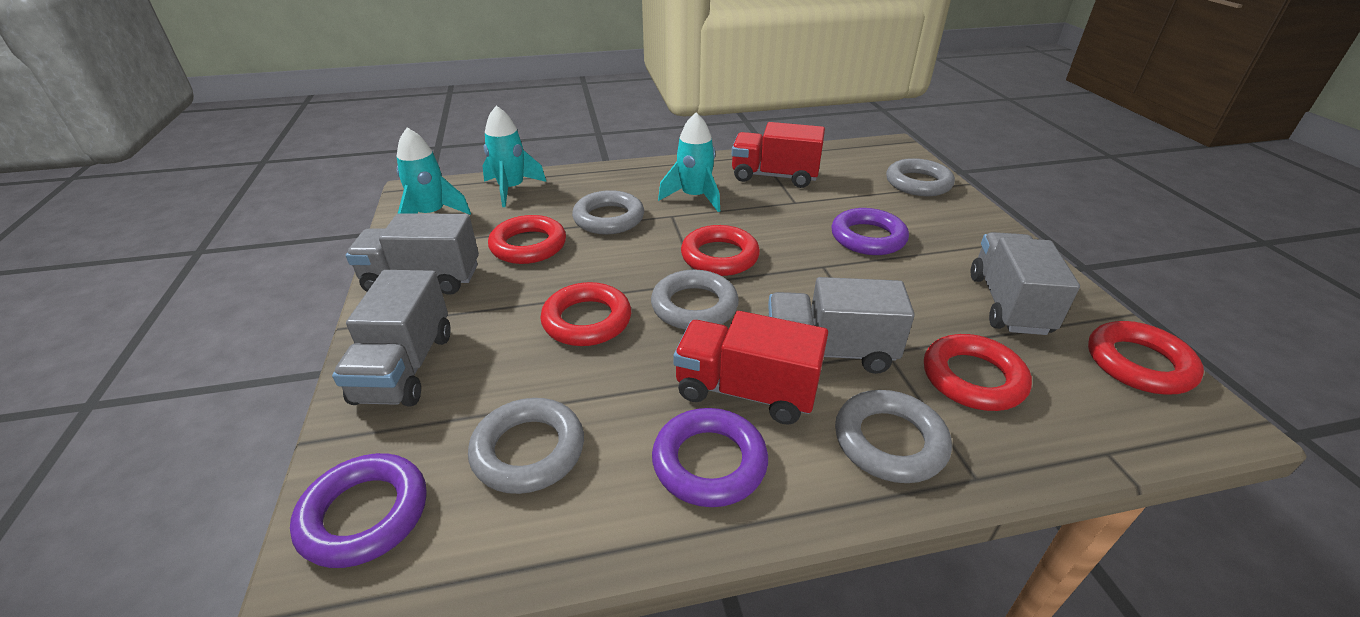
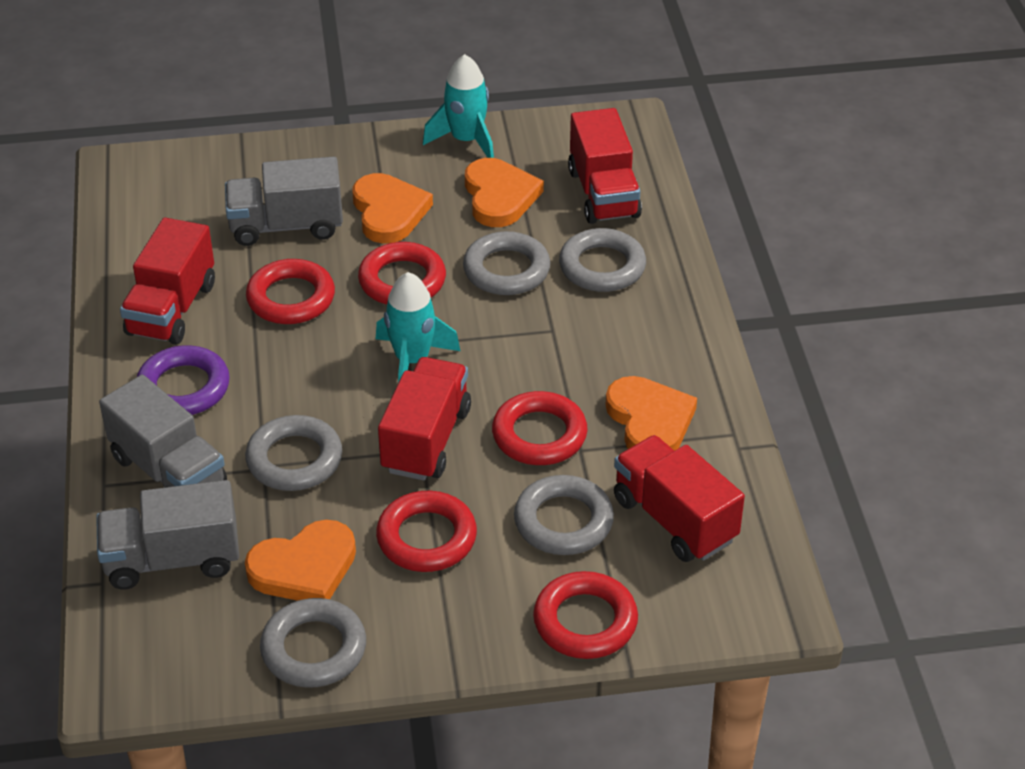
grey truck: [332,270,451,407] [346,213,479,295] [768,277,915,374] [971,232,1080,335] = 4 -> [96,480,239,589] [99,375,227,487] [225,157,343,246] = 3
orange heart: none = 0 -> [245,520,356,601] [352,173,433,244] [465,158,544,227] [606,376,697,451] = 4
purple ring: [290,453,427,568] [652,408,768,507] [832,208,909,255] = 3 -> [137,345,230,415] = 1
red truck: [673,311,828,425] [731,122,825,188] = 2 -> [120,218,215,345] [378,357,471,481] [568,108,642,224] [614,435,745,562] = 4
turquoise rocket: [397,127,471,215] [482,106,546,207] [658,113,720,212] = 3 -> [376,272,461,383] [423,54,494,158] = 2

